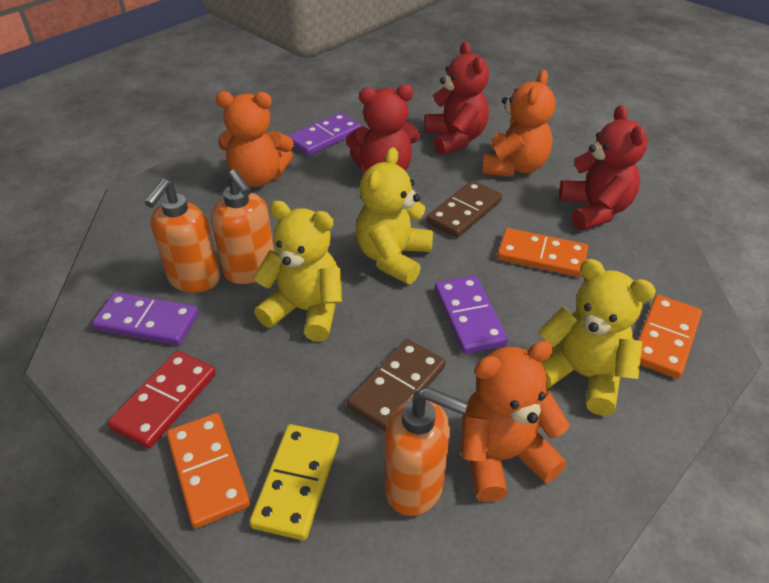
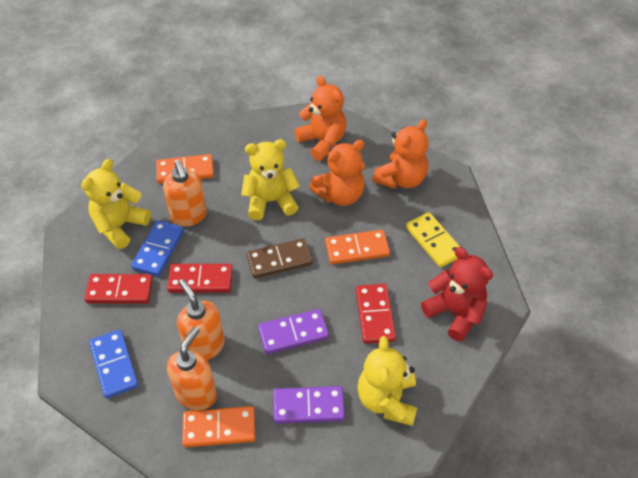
blue domino: none = 0 -> [89,330,138,398] [131,220,184,276] = 2
brown domino: [347,339,446,431] [426,180,502,238] = 2 -> [247,238,313,278] = 1
purple domino: [92,292,199,346] [288,112,361,156] [435,275,508,354] = 3 -> [258,309,329,354] [273,386,345,424] = 2
red domino: [107,351,216,449] = 1 -> [84,274,153,304] [167,264,233,293] [356,284,396,344] = 3
red teddy bear: [346,84,420,173] [424,41,489,155] [559,105,647,230] = 3 -> [421,247,493,342] = 1

